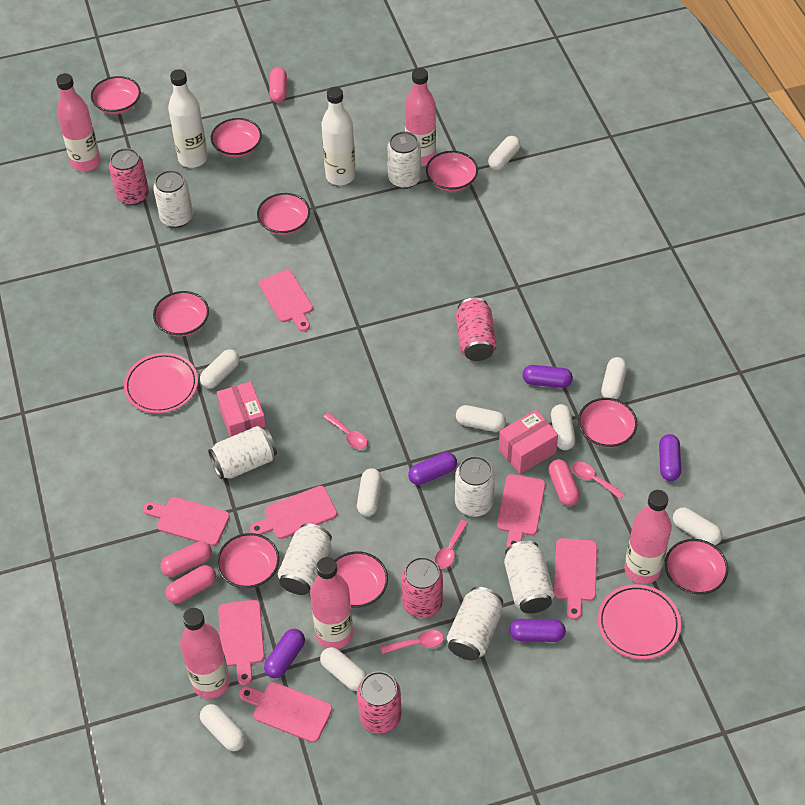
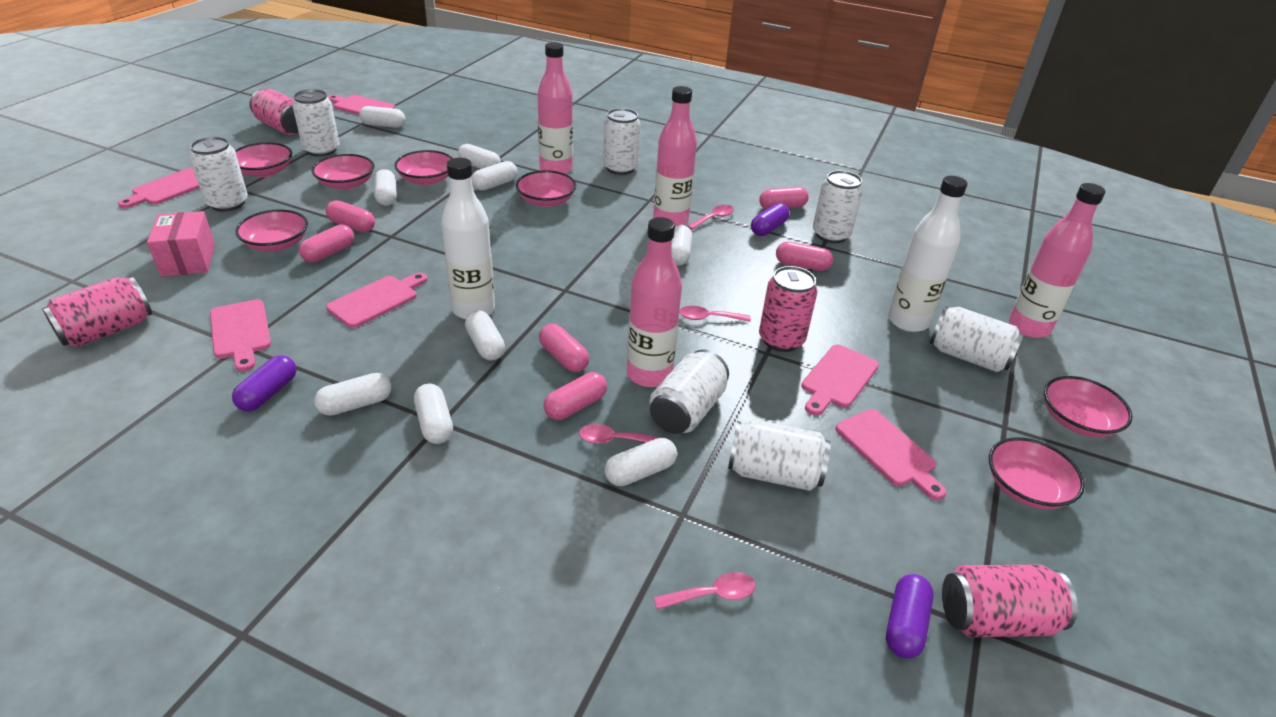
pink bottle: [56,73,101,171] [180,608,230,699] [310,557,353,649] [405,68,436,166] [624,490,672,584] = 5 -> [537,42,573,174] [627,217,682,387] [653,86,697,226] [1009,183,1106,338] = 4
pink bowl: [91,76,141,114] [153,291,209,337] [211,118,262,157] [217,533,279,588] [257,193,310,235] [335,551,388,608] [426,151,478,192] [578,398,637,448] [665,539,728,595] = 9 -> [235,142,292,178] [235,209,308,252] [311,154,374,190] [394,150,453,185] [516,170,576,207] [989,437,1085,509] [1044,376,1133,437] = 7
pink box: [217,381,266,437] [499,410,558,474] = 2 -> [147,211,215,277] = 1
pink capsule: [160,541,212,577] [165,565,216,604] [269,67,287,103] [548,459,580,506] = 4 -> [299,225,354,262] [326,200,375,232] [539,324,589,372] [544,372,607,420] [759,187,809,209] [776,242,833,271] = 6
pink cutting board: [143,497,230,546] [218,600,265,686] [239,682,332,743] [250,486,337,539] [259,270,313,332] [497,474,546,548] [554,538,597,620] = 7 -> [118,168,200,208] [210,299,271,372] [326,272,427,328] [328,95,395,115] [801,345,879,416] [835,409,946,500] = 6
pink plate: [124,353,198,413] [598,584,681,659] = 2 -> none = 0
purple capsule: [264,629,305,678] [408,452,457,485] [509,619,566,642] [523,365,573,388] [659,434,681,481] = 5 -> [232,355,297,411] [751,203,789,236] [886,574,934,659] = 3

